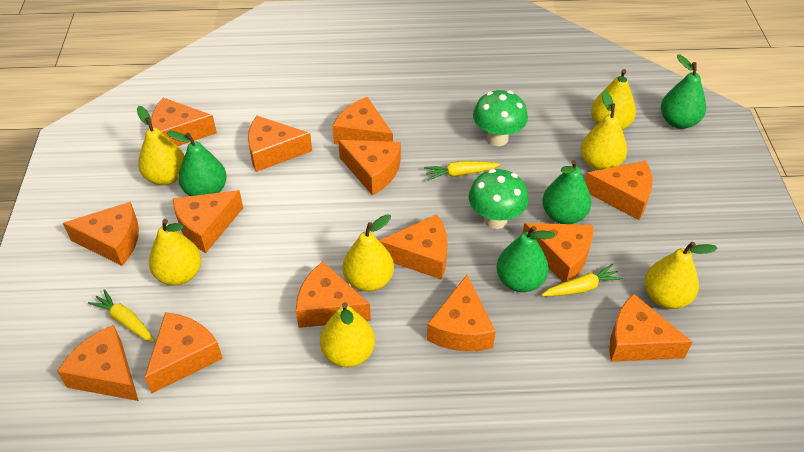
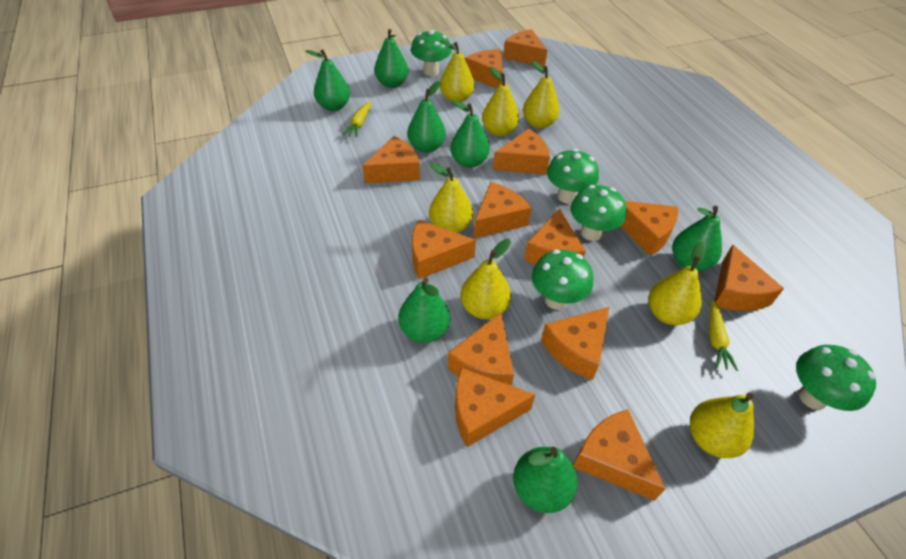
green mushroom: [469,169,529,229] [473,90,528,146] = 2 -> [411,30,452,76] [532,250,593,310] [547,149,599,204] [571,185,626,241] [796,345,876,411] = 5
green pear: [167,131,227,196] [497,226,555,292] [542,160,591,224] [661,55,706,129] = 4 -> [306,50,350,111] [374,29,408,88] [398,277,450,343] [407,81,446,153] [450,100,490,168] [513,447,578,513] [673,206,722,271] = 7
orange cheese: [57,325,139,401] [63,202,139,266] [145,312,223,393] [151,98,217,146] [172,190,243,253] [248,116,312,172] [296,262,371,328] [333,97,393,145] [338,140,401,195] [379,214,448,280] [427,275,496,351] [523,223,593,282] [585,161,652,220] [609,294,692,362] = 14 -> [362,136,420,183] [412,220,476,279] [448,312,514,386] [455,367,535,447] [465,49,503,89] [473,182,531,238] [493,129,550,175] [503,29,547,67] [524,208,586,265] [541,307,609,380] [573,409,665,501] [620,201,678,256] [714,245,784,311] = 13
yellow carrot: [88,289,155,342] [424,161,500,181] [542,264,623,296] = 3 -> [342,101,371,137] [709,300,738,371] = 2

